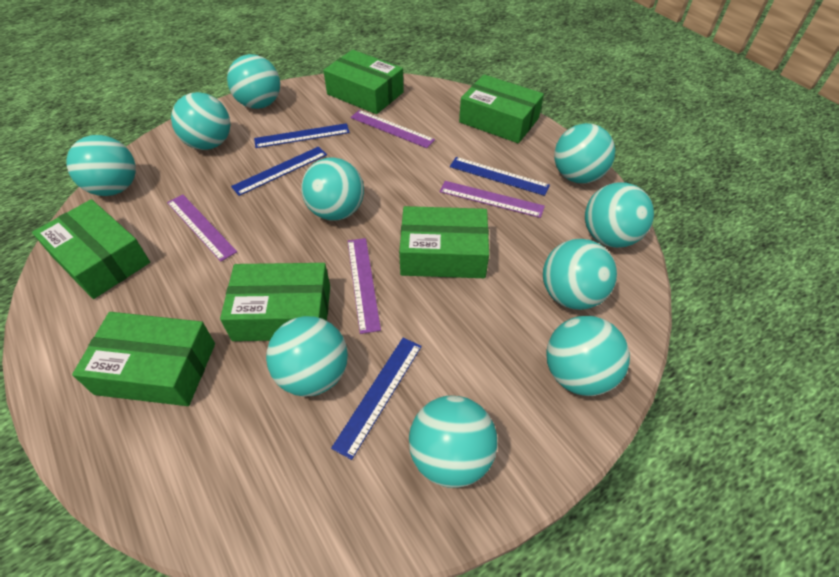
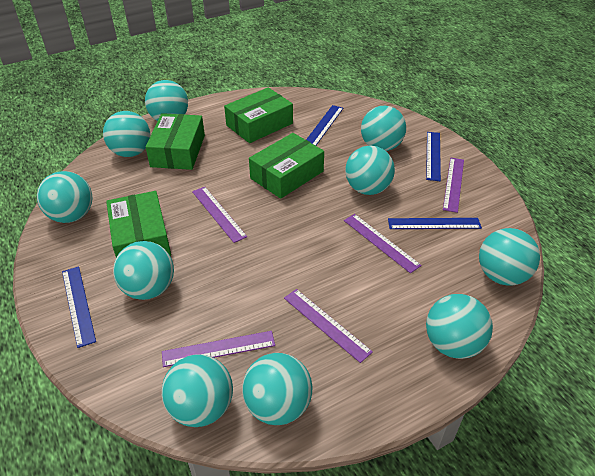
green box: [32,199,150,299] [72,312,215,406] [220,263,330,341] [323,50,404,114] [399,206,489,278] [459,74,544,143] = 6 -> [106,191,171,257] [146,113,205,170] [224,87,293,143] [249,133,324,199] = 4
purple ruler: [167,194,237,262] [348,238,381,334] [350,110,435,148] [439,181,545,218] = 4 -> [162,331,275,367] [192,187,247,243] [284,289,373,363] [344,214,422,273] [443,158,464,213] = 5

